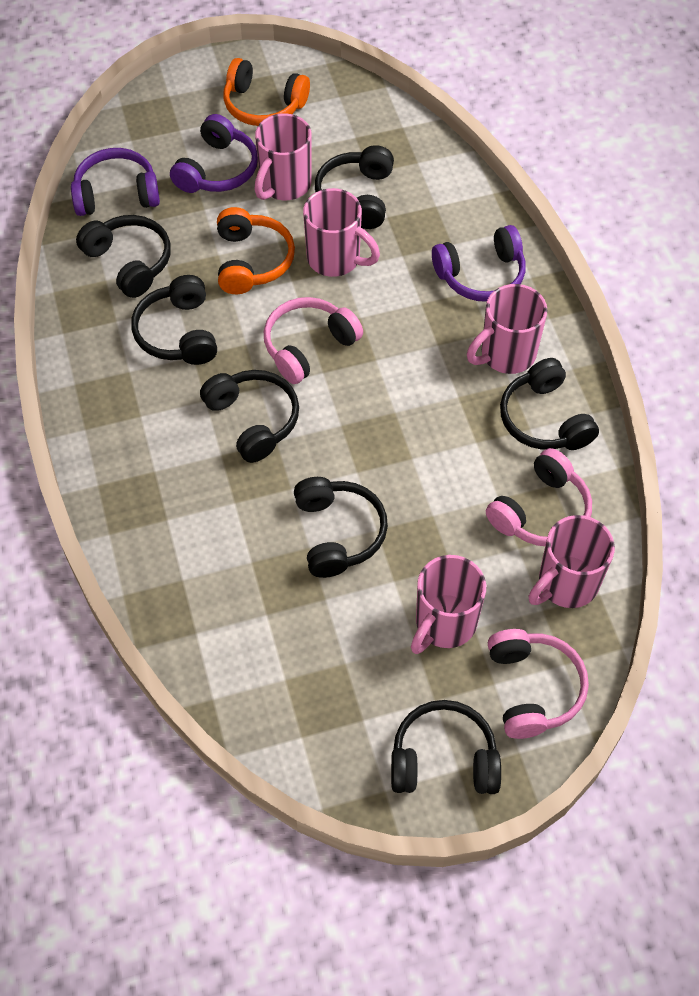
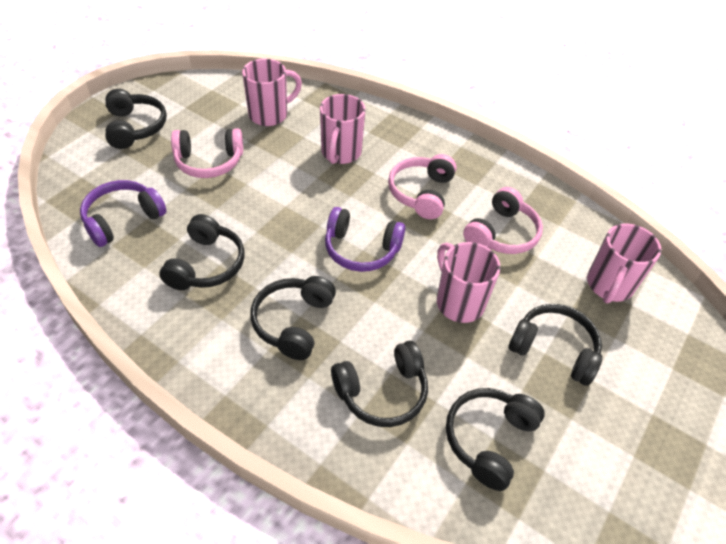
black headphones: [76,215,171,298] [131,275,217,365] [200,370,299,463] [294,477,388,578] [315,145,394,229] [391,700,501,794] [500,358,599,450] = 7 -> [105,89,167,149] [160,214,244,290] [250,276,336,360] [331,341,428,427] [446,388,545,491] [509,304,602,386] = 6
orange headphones: [217,207,295,294] [224,58,310,126] = 2 -> none = 0
pink mug: [255,114,312,200] [303,188,380,277] [411,555,486,654] [467,284,548,374] [528,515,615,608] = 5 -> [242,59,302,126] [320,94,366,164] [437,242,501,323] [587,224,661,304] = 4
purple headphones: [71,148,160,216] [170,114,258,193] [432,225,526,302] = 3 -> [80,180,167,247] [325,207,405,272] = 2

